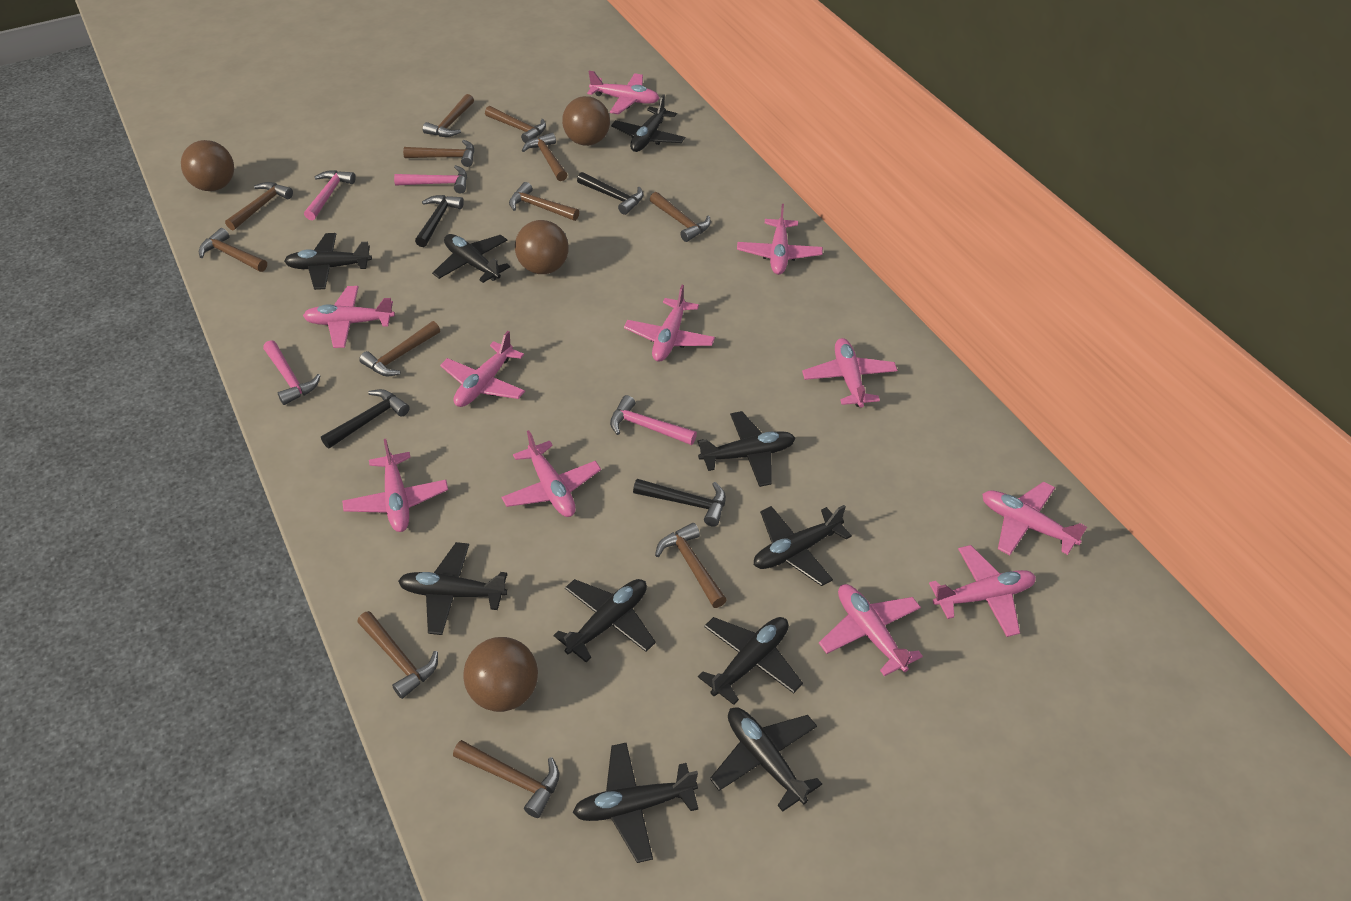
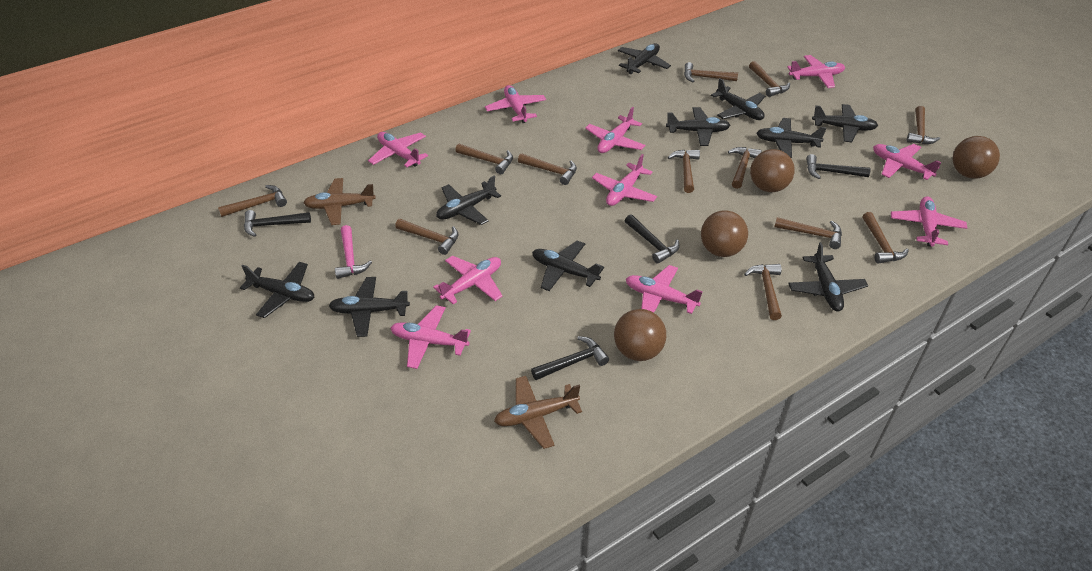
brown plane: none = 0 -> [303,178,376,225] [494,376,582,449] = 2
pink hammer: [263,340,321,405] [304,170,356,220] [394,165,467,193] [610,395,697,445] = 4 -> [335,225,372,279] = 1
pink plane: [303,286,395,348] [342,439,448,532] [440,331,525,407] [502,430,601,517] [587,71,660,115] [624,285,715,362] [737,204,823,275] [802,338,897,408] [819,584,923,676] [929,545,1036,637] [982,482,1087,555] = 11 -> [368,132,428,167] [390,305,471,369] [433,256,503,304] [485,85,546,123] [585,107,645,153] [592,154,657,206] [626,265,703,314] [787,55,845,88] [873,144,942,180] [891,196,967,247] = 10

